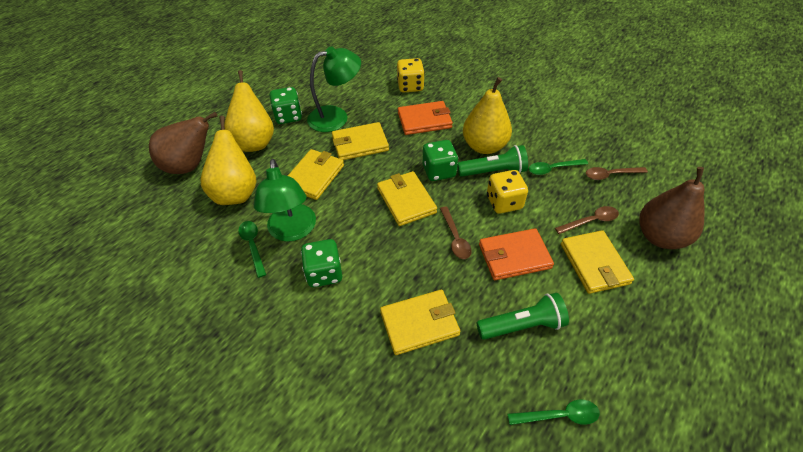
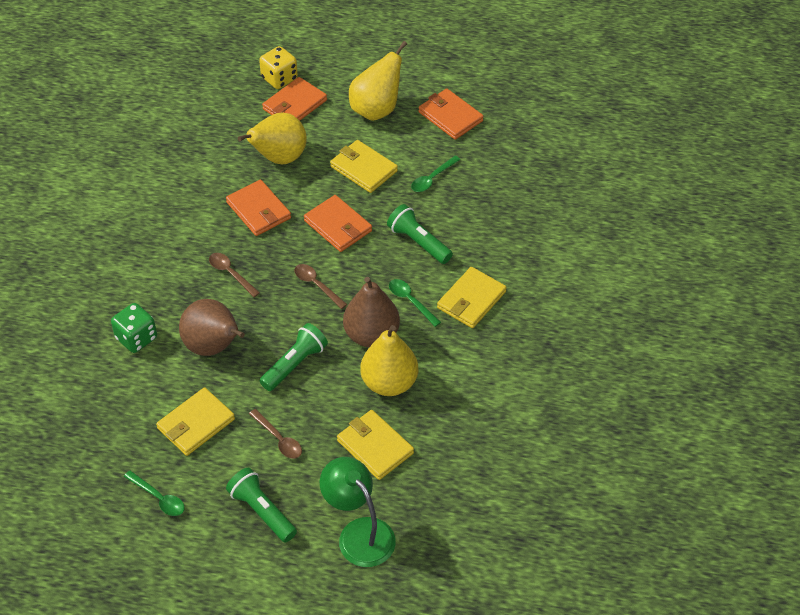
green dice: [270,87,302,124] [301,239,342,287] [423,140,458,181] = 3 -> [111,303,157,353] = 1
green flashlight: [457,145,528,177] [477,293,569,340] = 2 -> [226,468,297,542] [260,323,328,391] [387,204,453,264] = 3
green lamp: [254,159,316,242] [307,46,361,132] = 2 -> [320,457,396,567] = 1
orange wallet: [398,101,453,135] [479,228,554,280] = 2 -> [226,179,291,236] [262,77,327,121] [304,195,372,252] [419,88,484,140] = 4
yellow dice: [397,58,425,93] [487,170,528,214] = 2 -> [259,46,298,89] = 1
yellow wallet: [288,149,344,200] [332,122,389,160] [377,171,437,226] [380,290,460,355] [561,230,634,294] = 5 -> [156,387,235,456] [330,140,398,193] [337,410,414,480] [437,267,507,328] = 4

